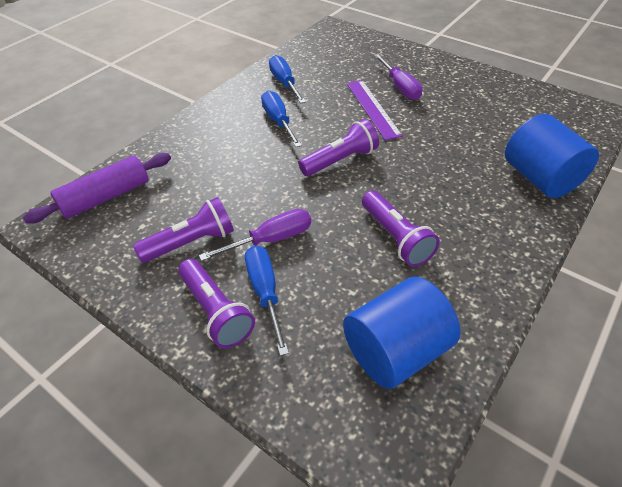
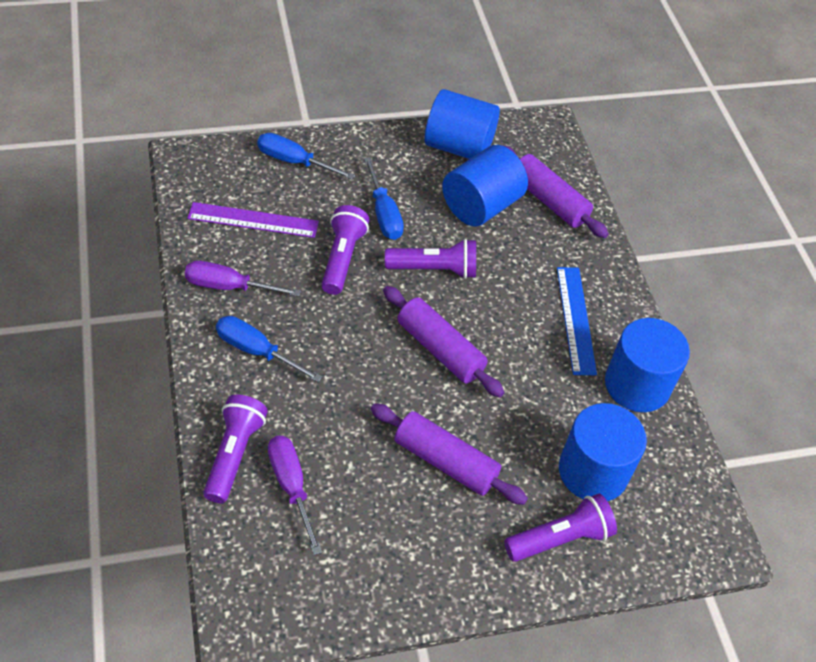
blue cylinder: [343,277,461,389] [505,114,599,198] = 2 -> [425,89,500,159] [442,145,528,226] [559,403,647,501] [605,318,690,412] = 4
blue ruler: none = 0 -> [557,267,597,375] = 1
purple rolling pin: [23,153,171,224] = 1 -> [371,403,528,505] [383,286,505,397] [502,145,609,238] = 3

